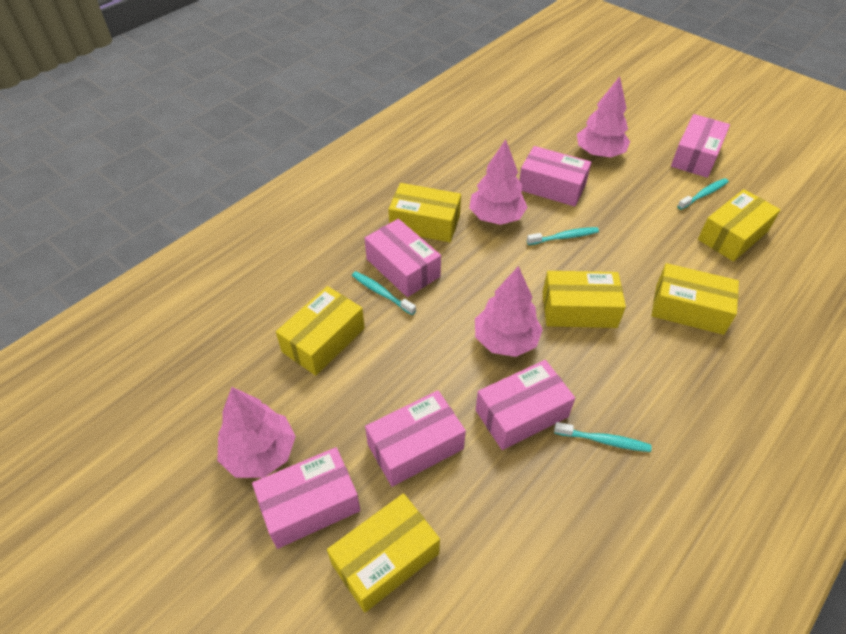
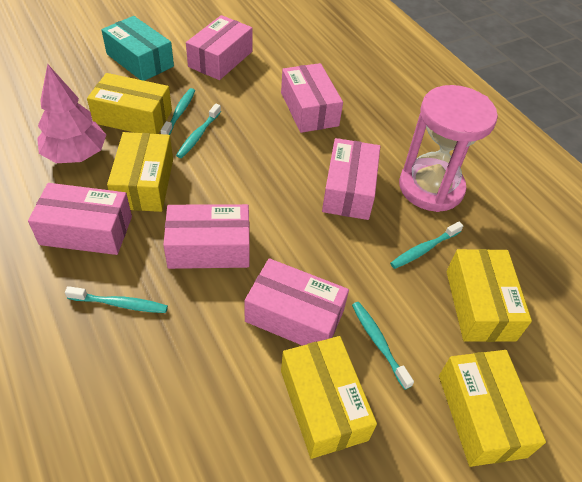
pink hourglass: none = 0 -> [399,85,498,212] = 1
pink tree: [218,387,296,478] [469,139,528,225] [475,266,543,357] [577,76,630,157] = 4 -> [37,64,106,163] = 1
turquoise box: none = 0 -> [101,16,174,81] = 1
turquoise toothbrush: [352,271,416,315] [527,227,599,245] [554,422,651,452] [677,178,729,210] = 4 -> [65,286,168,313] [161,88,195,135] [176,104,221,158] [352,302,414,390] [390,221,463,269] = 5
yellow box: [276,286,365,376] [327,493,440,612] [388,183,461,242] [543,271,626,328] [651,263,739,335] [698,189,780,262] = 6 -> [87,73,172,134] [107,132,173,212] [281,336,377,459] [439,350,546,467] [447,249,532,342] = 5

